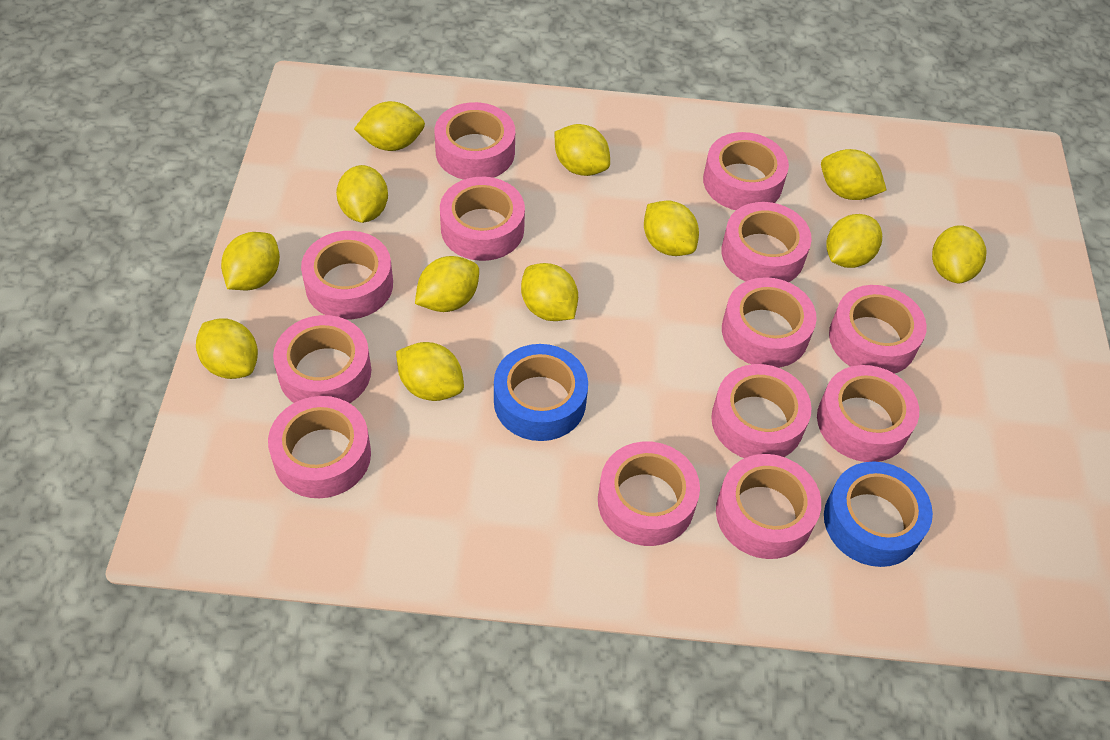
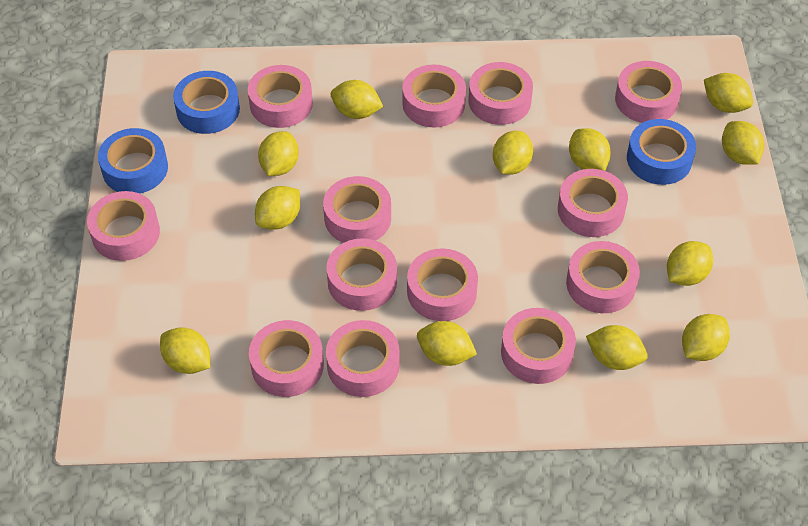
blue tape: [494,344,588,441] [824,461,933,567] = 2 -> [98,128,168,194] [173,71,240,134] [627,119,696,185] = 3

